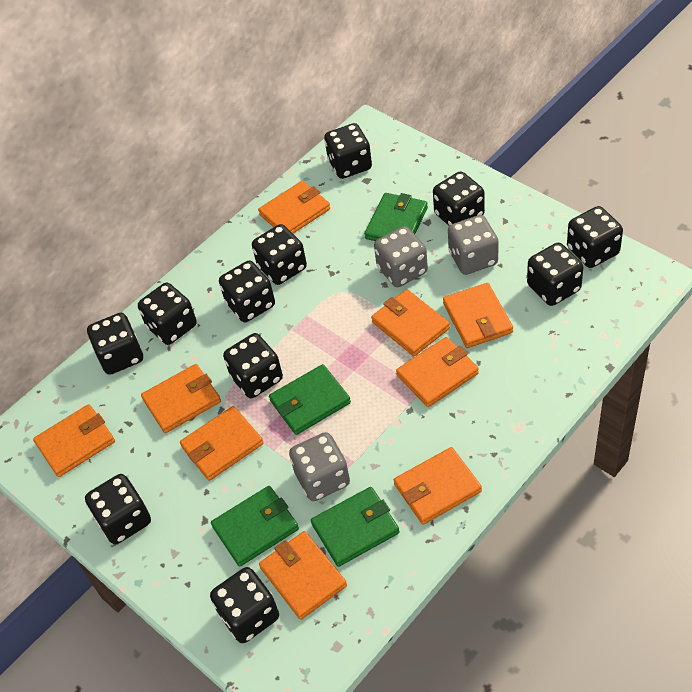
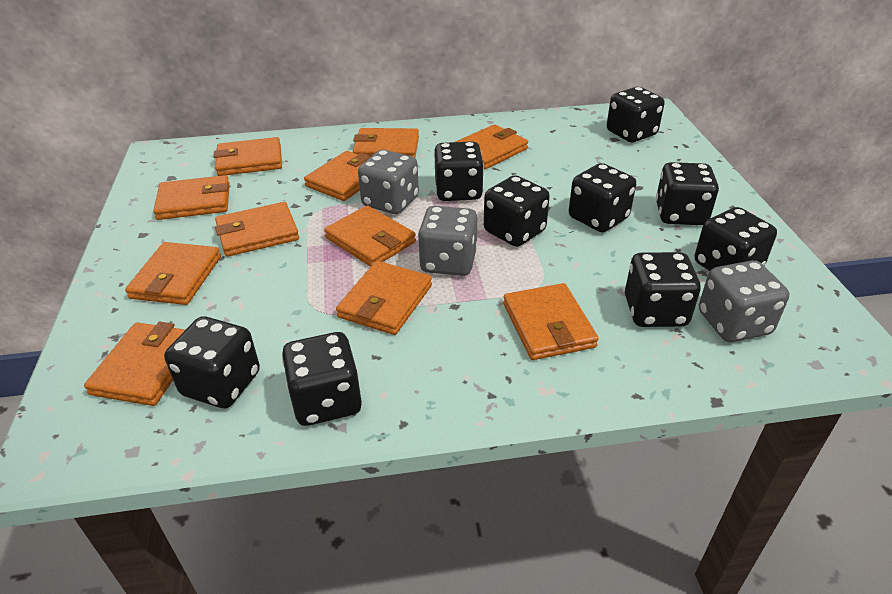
black dice: [85,474,151,544] [87,313,143,375] [138,283,197,345] [210,567,279,643] [219,261,275,322] [223,333,283,398] [252,224,307,285] [324,123,372,179] [433,171,485,226] [527,243,583,306] [567,206,623,268] = 11 -> [164,316,260,408] [282,332,362,426] [434,141,484,201] [484,175,550,247] [569,163,636,233] [607,87,665,142] [625,252,701,327] [656,162,719,225] [695,207,777,271] = 9
green wallet: [211,486,299,567] [269,364,351,435] [311,487,399,567] [364,193,428,241] = 4 -> none = 0
orange wallet: [33,404,115,477] [141,364,221,433] [180,406,263,481] [258,181,330,234] [259,531,347,620] [371,289,450,356] [394,447,482,525] [396,337,479,407] [443,283,513,348] = 9 -> [84,322,185,406] [125,242,221,305] [153,175,230,220] [213,137,282,176] [215,202,299,257] [304,151,371,201] [324,205,416,267] [336,261,432,335] [353,128,419,158] [455,124,528,169] [503,283,599,360] = 11

